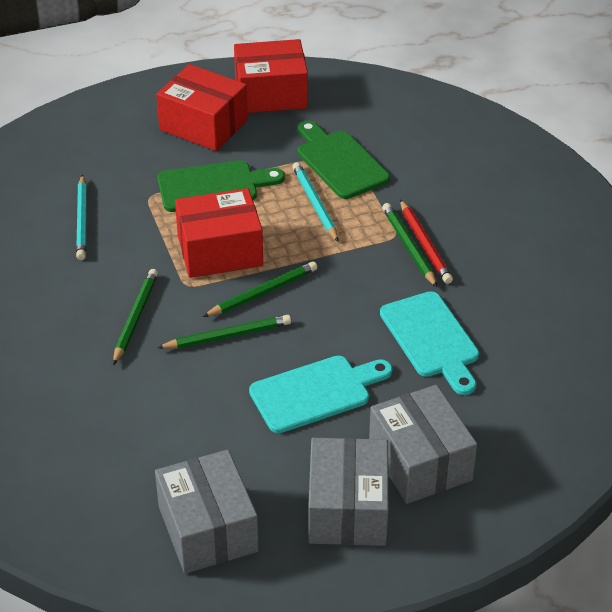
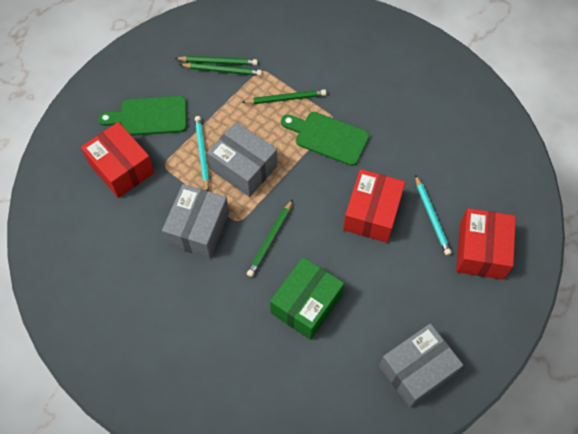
green box: none = 0 -> [270,257,344,340] = 1
red pencil: [400,200,453,284] = 1 -> none = 0
turquoise cutting board: [249,356,392,433] [380,291,479,395] = 2 -> none = 0

